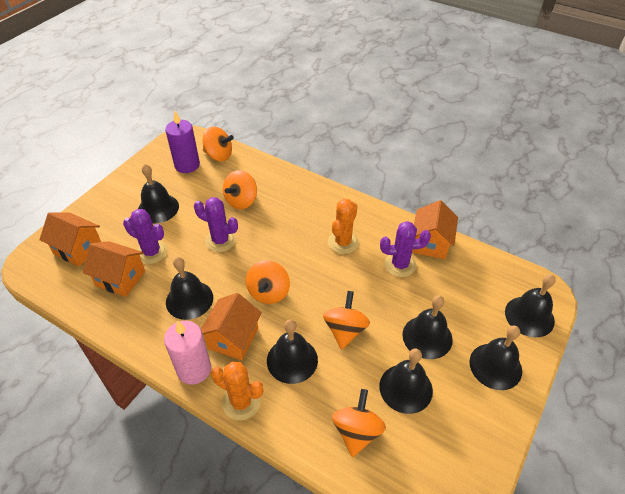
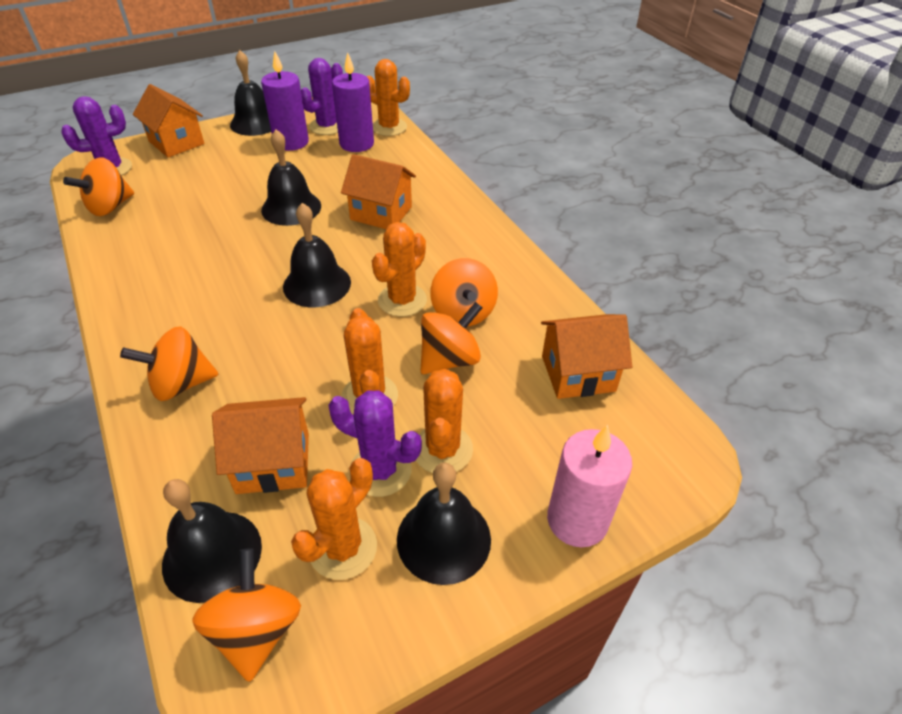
black bell: [138,164,179,223] [166,257,213,320] [267,319,318,384] [379,349,433,414] [402,295,453,359] [469,325,522,390] [505,274,556,337] = 7 -> [162,479,262,603] [230,50,271,136] [261,129,321,226] [283,203,351,307] [397,462,491,585] = 5
orange cactus: [211,361,263,420] [328,199,359,254] = 2 -> [291,458,377,580] [342,308,398,415] [366,59,410,136] [372,222,427,317] [416,369,473,473] = 5
purple candle: [165,111,200,173] = 1 -> [261,51,309,151] [332,52,374,152] = 2

